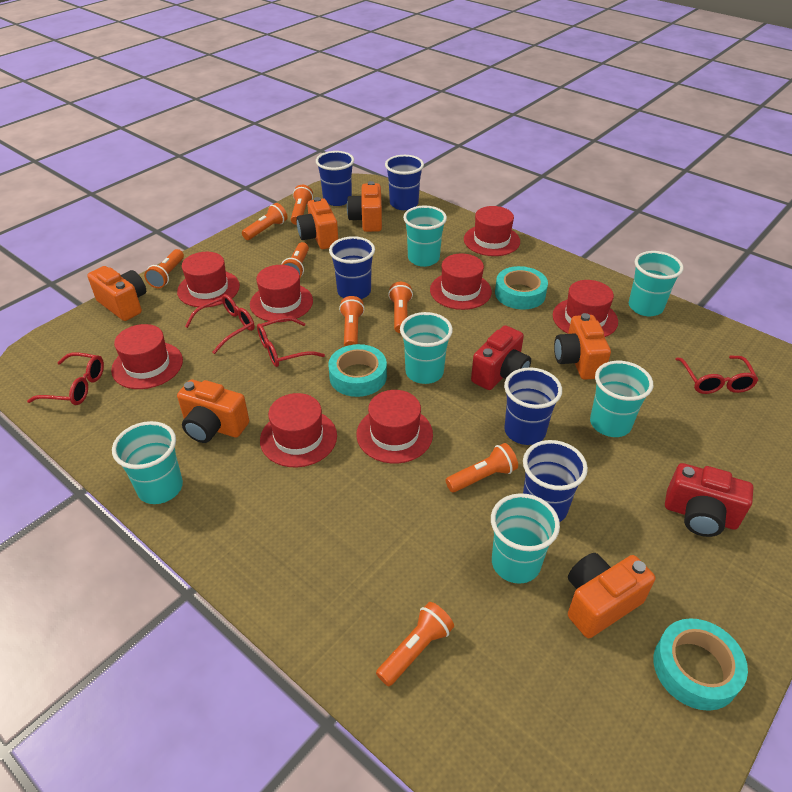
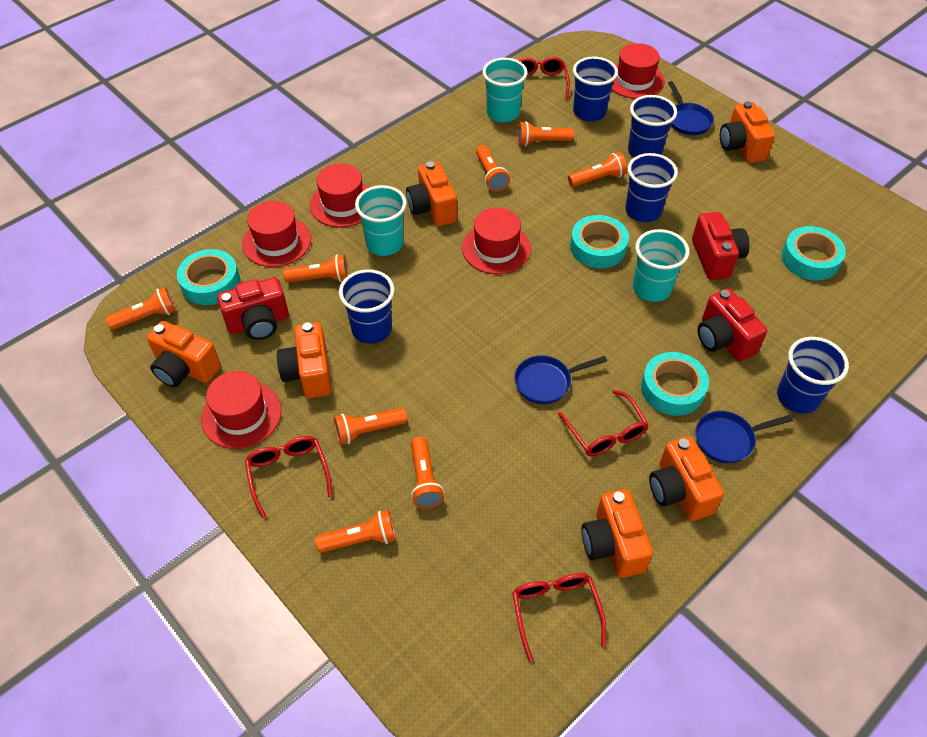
blue pan: none = 0 -> [514,355,607,404] [668,81,714,135] [695,411,793,463] = 3
red camera: [471,325,531,390] [665,463,753,537] = 2 -> [217,277,289,340] [692,212,750,280] [697,288,767,361] = 3
red hat: [111,324,183,389] [177,252,240,307] [250,265,313,322] [260,393,337,467] [356,390,433,463] [430,253,492,310] [464,206,520,256] [553,280,618,337] = 8 -> [201,371,281,449] [242,201,311,267] [310,164,369,227] [462,208,531,274] [611,43,665,99] = 5
turquoise cup: [112,421,183,504] [400,312,453,384] [403,205,447,267] [491,493,560,584] [590,361,653,437] [629,251,684,316] = 6 -> [355,185,407,256] [483,58,528,123] [633,229,689,302] = 3
turquoise tape: [328,344,387,397] [495,266,548,310] [653,618,748,711] = 3 -> [177,249,240,305] [570,215,629,268] [641,352,709,416] [781,226,846,281] = 4

